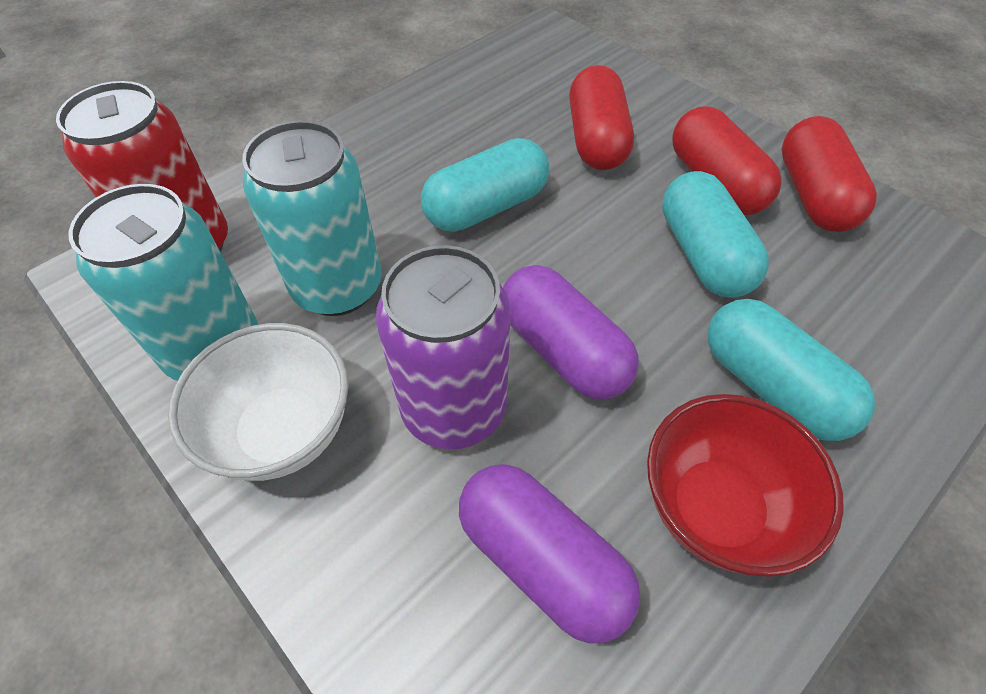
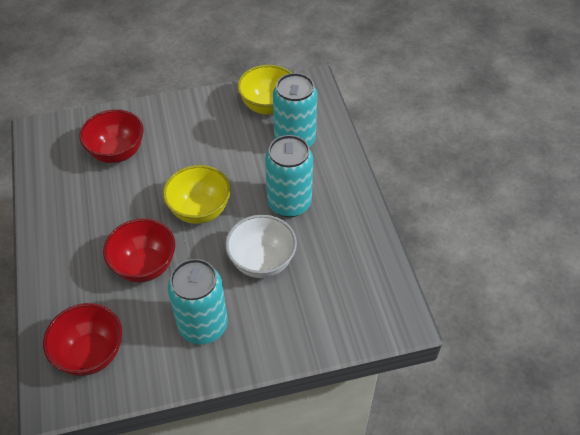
purple can: [376,245,510,449] = 1 -> none = 0
purple capsule: [459,464,641,644] [503,265,639,399] = 2 -> none = 0
red bowl: [647,394,844,577] = 1 -> [43,303,122,376] [79,109,144,163] [103,218,175,282] = 3
red can: [56,81,228,252] = 1 -> none = 0
red capsule: [569,65,634,170] [672,106,782,215] [782,116,877,232] = 3 -> none = 0
turquoise can: [69,184,258,381] [242,120,382,316] = 2 -> [168,259,228,344] [265,135,313,217] [273,73,317,147] = 3
turquoise capsule: [421,138,549,232] [662,171,769,298] [707,299,875,441] = 3 -> none = 0
yellow bowl: none = 0 -> [163,165,231,224] [238,65,291,115] = 2

